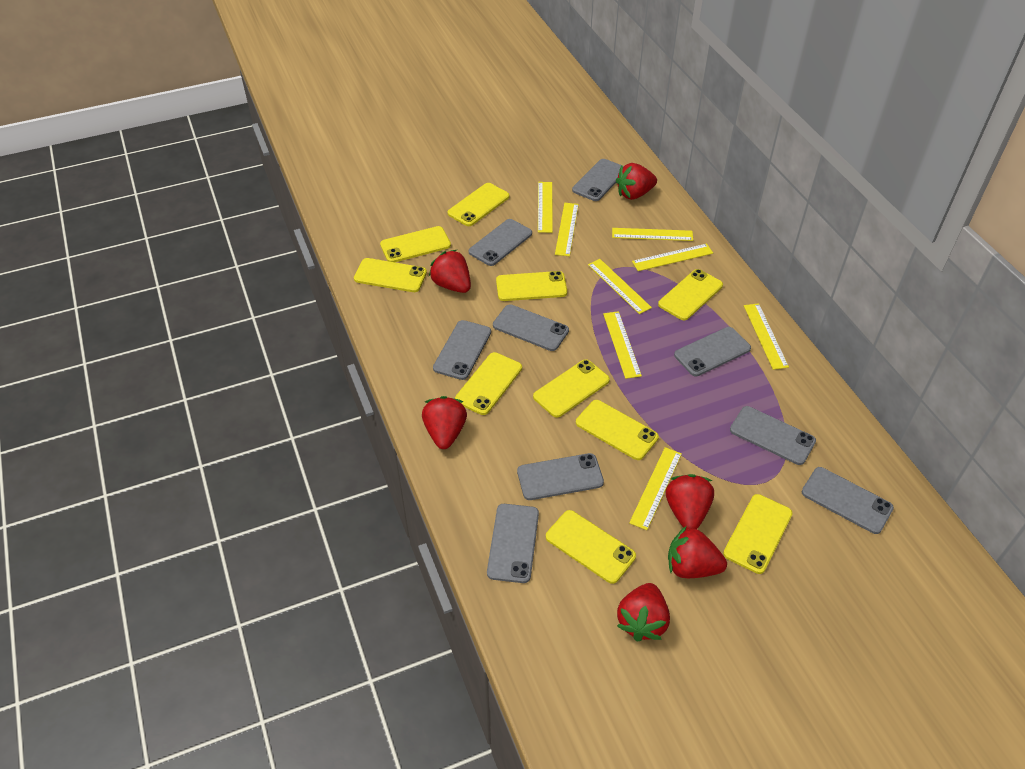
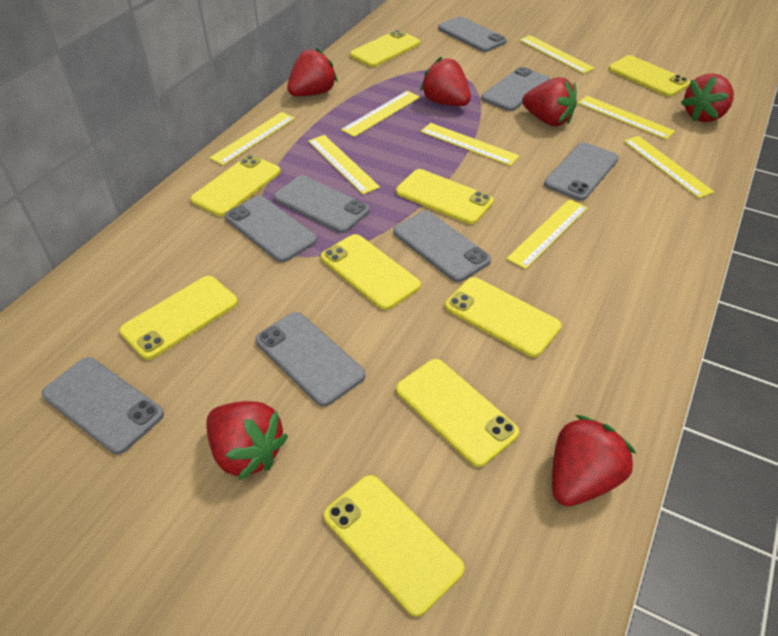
grey phone: [433,320,491,380] [469,219,532,266] [487,504,539,583] [493,304,569,351] [517,453,604,500] [572,159,624,201] [674,327,751,376] [730,406,816,465] [802,467,894,534] = 9 -> [42,357,164,454] [225,196,317,262] [255,312,365,406] [274,175,370,233] [393,211,491,282] [438,16,507,52] [481,67,550,111] [544,142,619,201] = 8
yellow phone: [354,258,427,292] [380,226,451,262] [448,183,509,226] [455,352,522,415] [496,271,567,301] [533,359,610,418] [546,510,636,584] [576,400,659,460] [658,269,723,320] [723,494,793,574] = 10 -> [119,276,238,360] [191,155,281,216] [321,234,421,310] [324,475,464,617] [350,30,420,67] [396,169,494,224] [396,359,519,467] [445,277,562,357] [609,55,690,97] = 9

